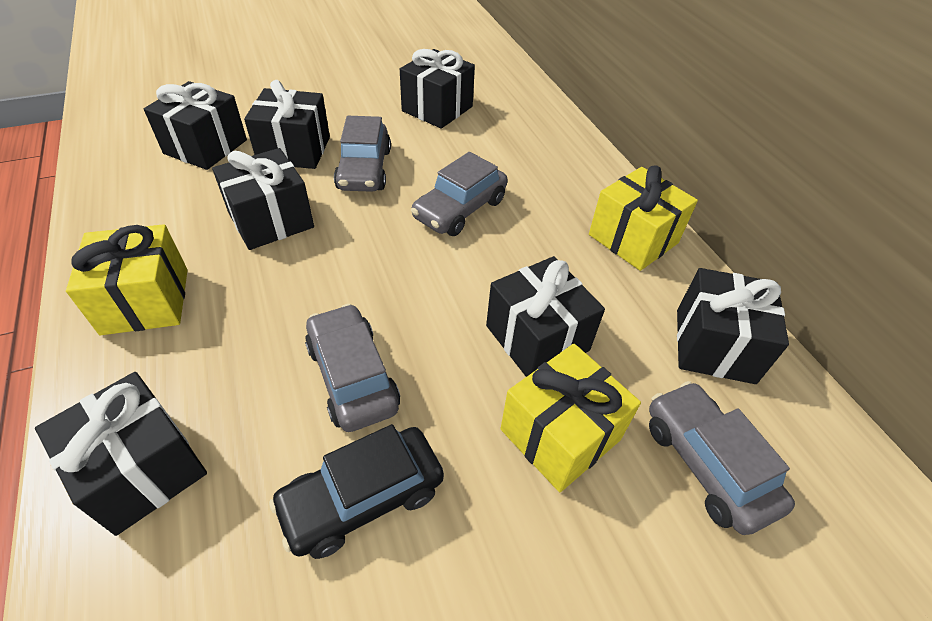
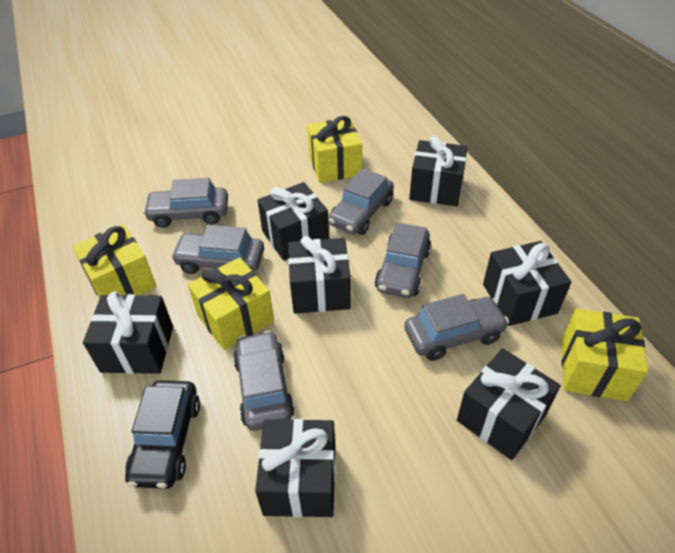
grey car: [305,304,400,432] [334,116,391,192] [411,152,507,236] [649,381,795,535] = 4 -> [143,178,228,228] [171,225,264,274] [233,331,295,431] [328,168,394,235] [375,222,431,298] [404,294,509,361] = 6
yellow gift: [66,224,188,335] [501,344,641,492] [589,165,698,271] = 3 -> [72,224,157,299] [188,257,274,350] [307,116,362,183] [561,309,648,401] = 4

